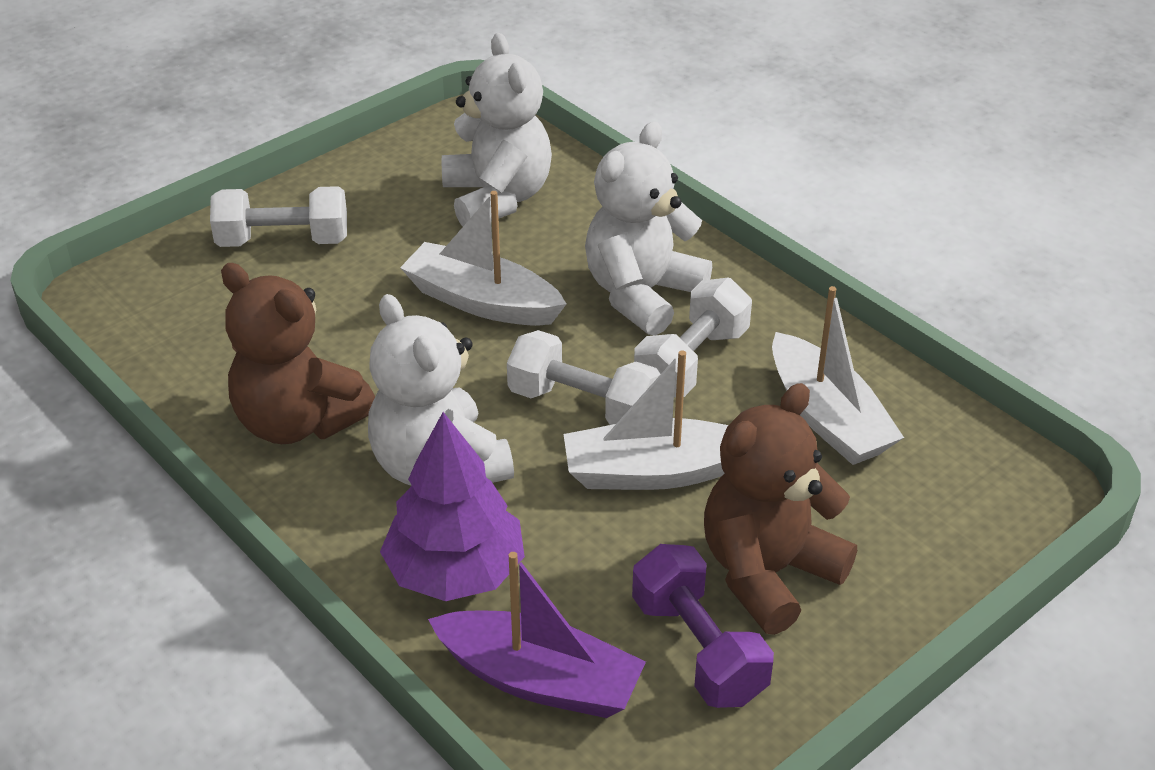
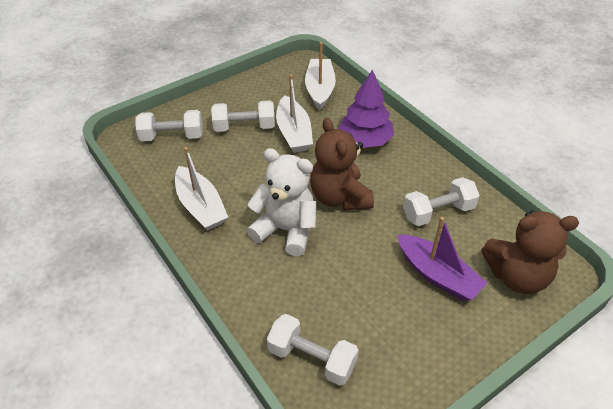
purple dumbbell: [632,544,774,708] = 1 -> none = 0
white dumbbell: [210,186,347,247] [507,330,660,425] [634,278,752,397] = 3 -> [136,110,203,141] [211,101,275,132] [267,314,359,386] [403,177,480,226] = 4
white teddy bear: [368,294,514,486] [442,33,552,226] [585,121,712,335] = 3 -> [247,148,316,256] = 1

